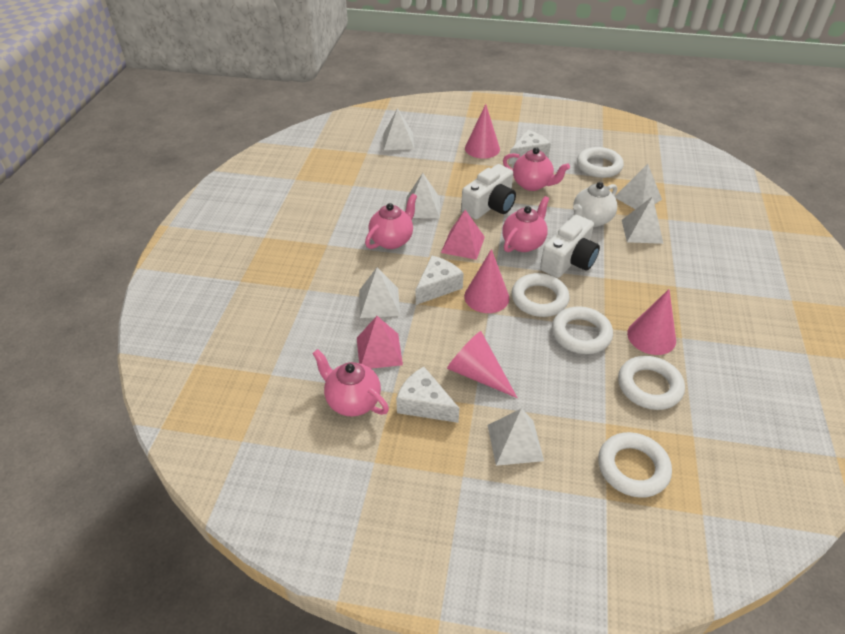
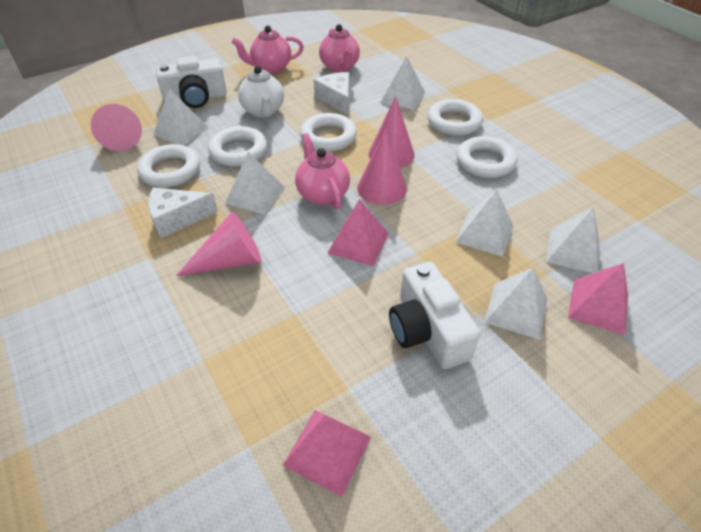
pink pyramid: [357,316,403,369] [441,210,485,260] = 2 -> [282,410,371,497] [328,199,389,266] [568,263,628,335] = 3
pink teapot: [312,349,389,416] [365,193,417,249] [502,196,550,252] [503,147,570,191] = 4 -> [232,26,304,74] [295,133,350,209] [319,24,360,72] = 3
white cheese: [396,367,459,423] [416,255,464,305] [509,130,551,164] = 3 -> [148,188,218,238] [314,72,349,116] = 2

